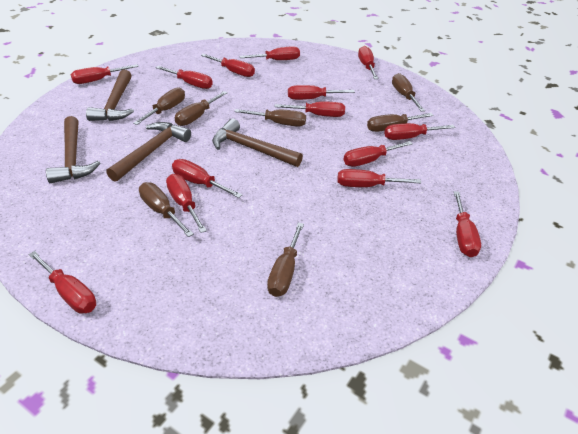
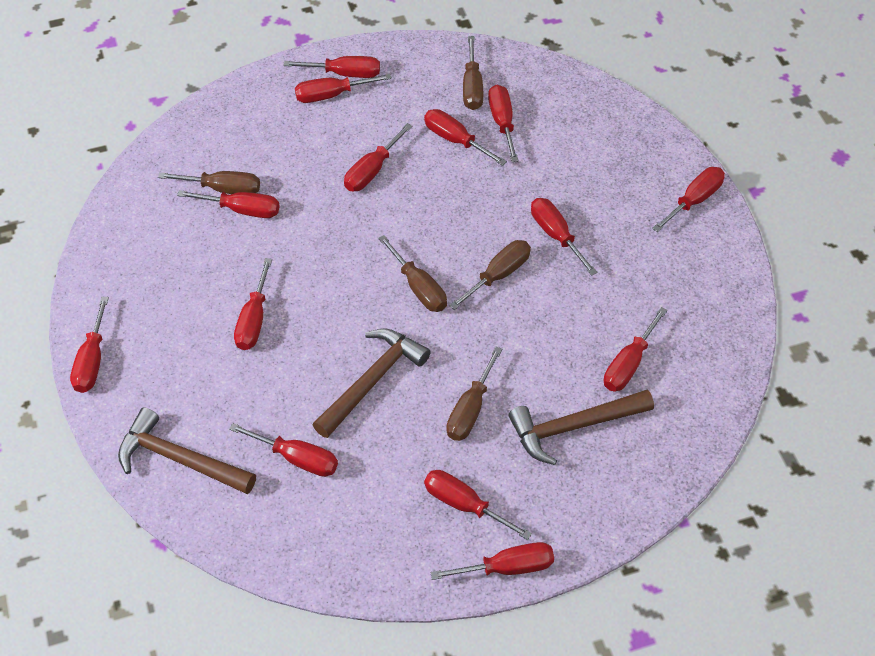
brown hammer: [46,116,100,183] [86,70,134,121] [106,122,191,182] [212,119,303,167] = 4 -> [118,407,256,494] [313,328,431,438] [509,390,654,465] = 3
brown screwdriver: [133,87,185,125] [139,182,194,237] [175,91,227,126] [235,109,306,127] [267,223,304,297] [367,113,434,132] [392,73,425,111] = 7 -> [158,171,260,194] [378,235,447,312] [446,347,502,441] [449,240,531,310] [463,36,483,110] = 5

